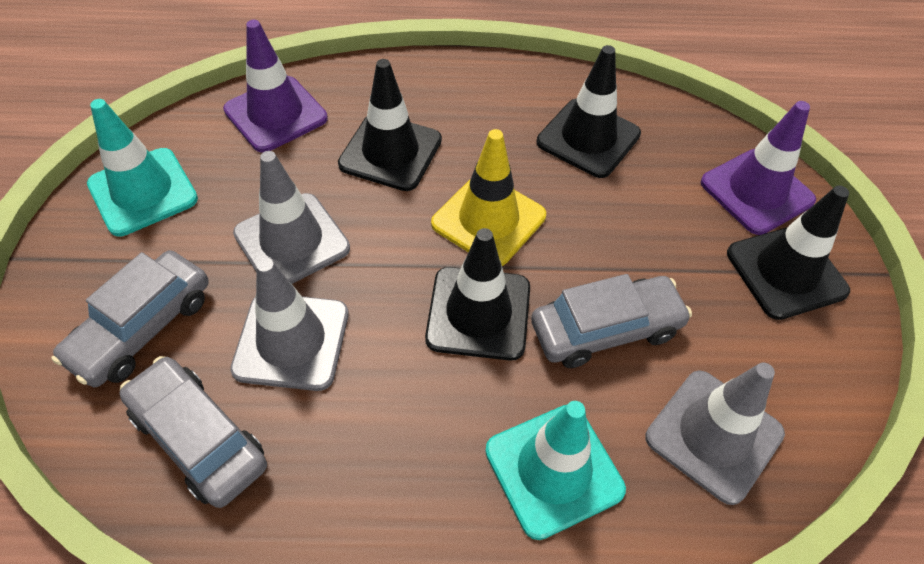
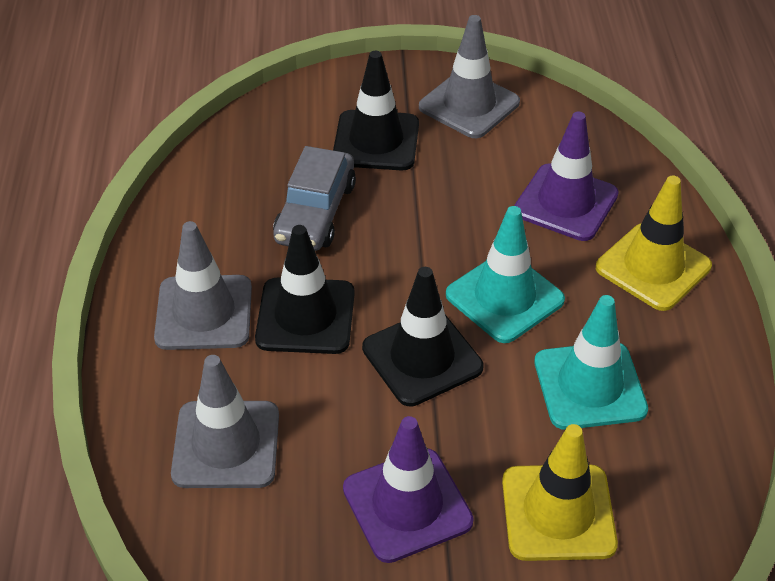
black traffic cone: [338,59,442,191] [425,228,530,361] [537,45,641,178] [727,186,850,320] = 4 -> [255,225,355,354] [333,51,419,171] [362,267,483,407] = 3
grey car: [52,250,209,387] [119,356,267,508] [531,274,692,368] = 3 -> [273,146,356,251] = 1
yellow traffic cone: [431,129,546,266] = 1 -> [502,424,618,561] [596,175,712,311] = 2

